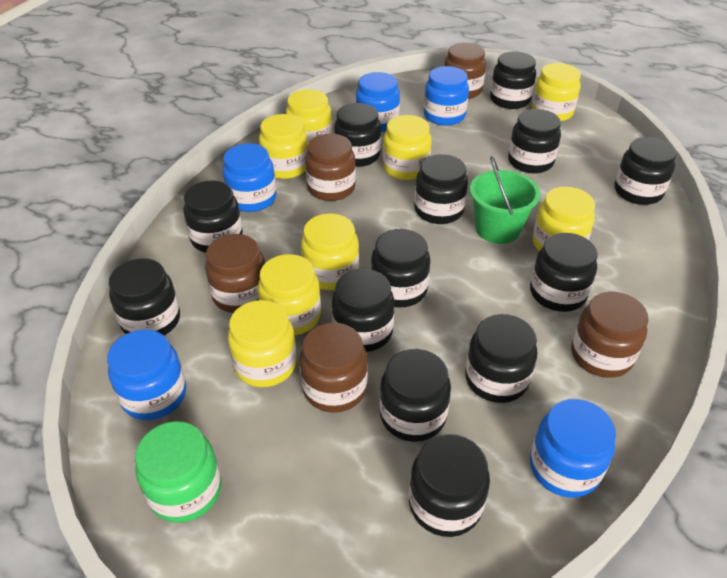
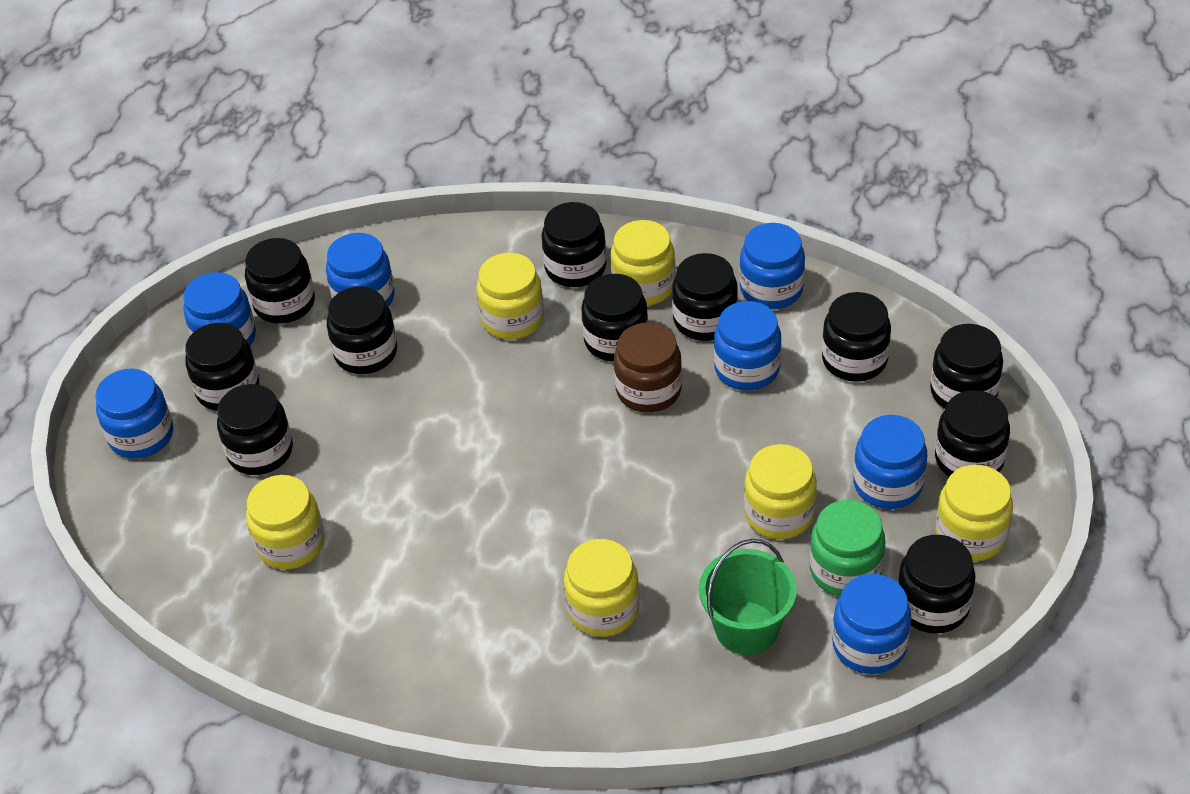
black jar: [109,258,180,335] [183,181,243,253] [332,269,394,352] [334,103,381,167] [371,229,430,307] [379,349,451,442] [409,434,490,537] [414,154,468,224] [465,314,538,403] [490,51,536,109] [508,109,561,173] [530,233,598,312] [614,137,677,205] = 13 -> [185,323,259,411] [217,384,293,475] [245,238,315,324] [327,286,397,374] [542,202,607,287] [581,274,648,362] [672,253,738,341] [822,292,891,382] [898,535,976,634] [930,324,1003,409] [935,390,1010,477] = 11
blue jar: [107,330,186,420] [222,143,277,212] [356,72,400,132] [424,66,469,126] [530,399,616,498] = 5 -> [95,369,173,459] [183,272,256,345] [326,233,395,307] [714,301,782,391] [739,223,805,309] [832,574,911,674] [853,415,927,509] = 7
brown jar: [205,234,265,313] [299,323,368,413] [305,134,356,201] [444,43,486,99] [571,292,648,378] = 5 -> [614,323,682,413] = 1
yellow jar: [228,300,297,387] [258,254,321,336] [259,114,308,179] [286,89,332,143] [301,213,359,290] [383,115,432,180] [532,63,581,121] [533,187,595,251] = 8 -> [246,475,325,569] [476,253,544,340] [564,539,640,637] [611,220,676,306] [744,444,817,539] [935,465,1013,561] = 6

